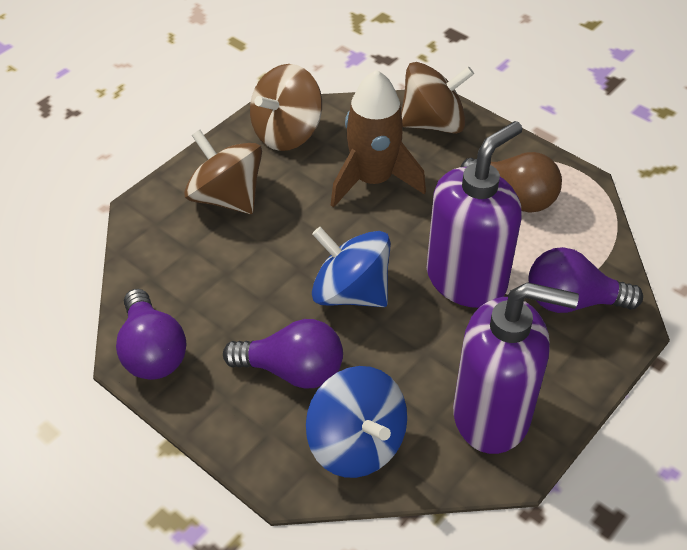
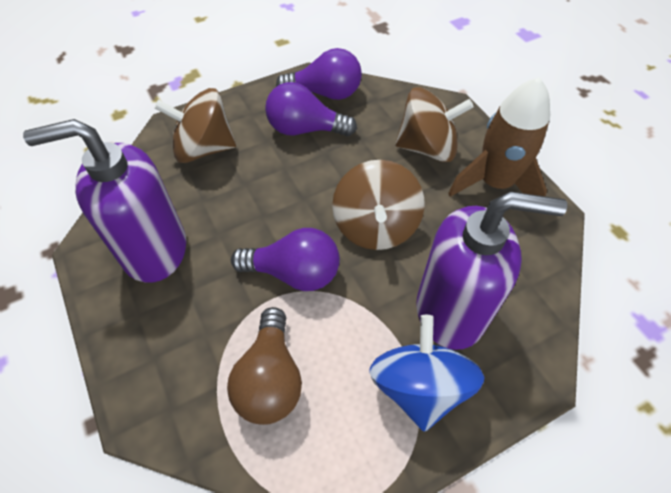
blue spinning top: [306,366,407,478] [312,227,391,307] = 2 -> [369,315,484,432] = 1

